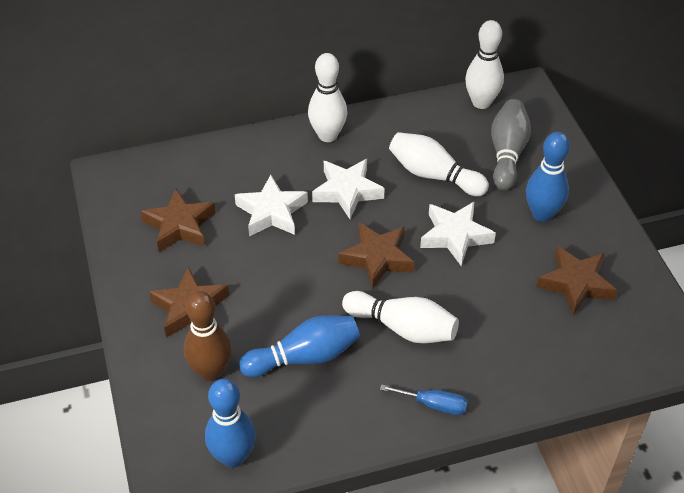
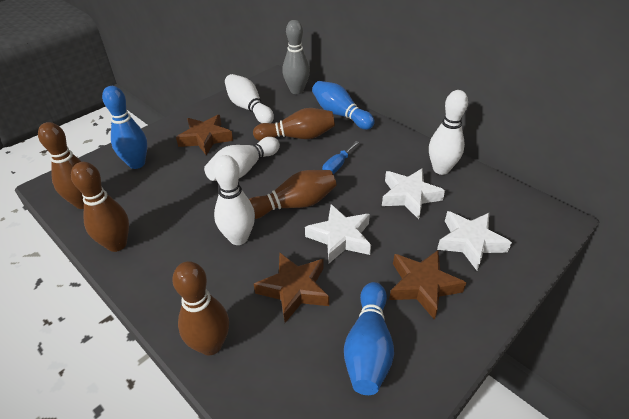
brown bowling pin: [184,291,232,381] = 1 -> [38,122,84,209] [71,162,129,252] [172,261,229,355] [249,170,337,219] [253,108,335,141] = 5
brown star: [141,188,216,252] [149,267,229,338] [338,222,415,290] [536,246,617,315] = 4 -> [176,115,233,155] [254,252,329,323] [389,250,466,320] = 3

